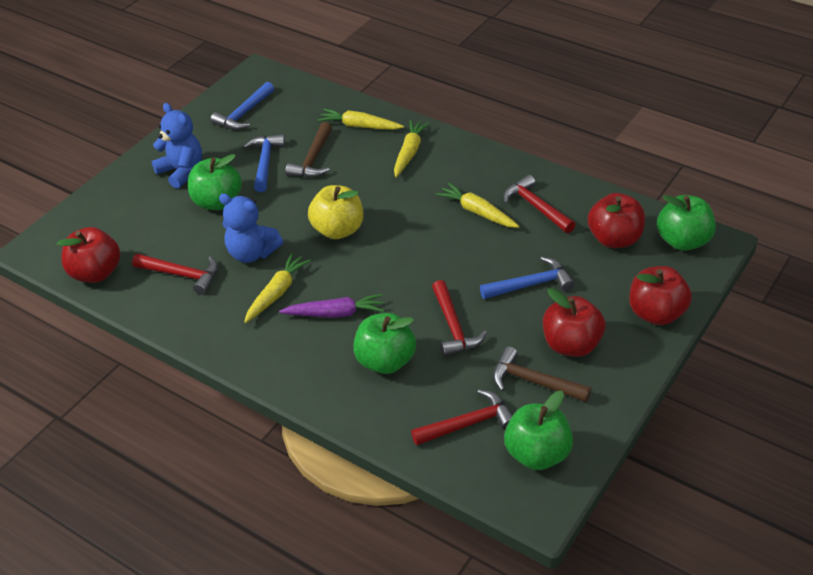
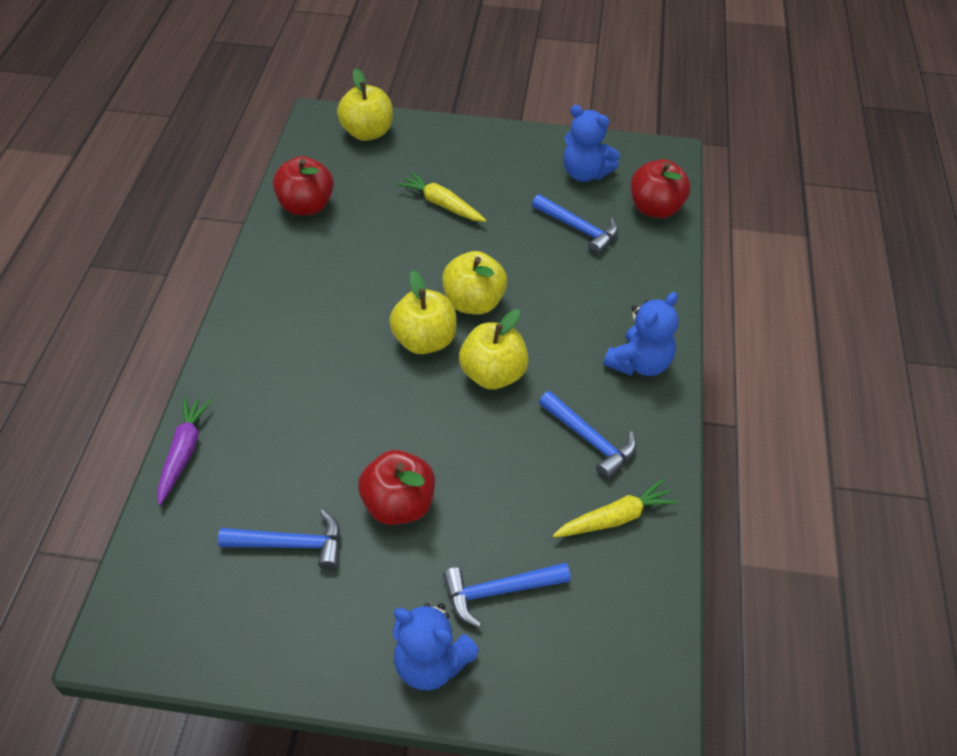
blue hammer: [210,82,274,130] [243,134,285,192] [480,257,575,299] = 3 -> [218,510,340,570] [443,562,571,628] [532,194,618,255] [539,391,636,479] = 4
blue teddy bear: [152,103,202,189] [219,193,283,263] = 2 -> [393,603,479,690] [564,105,620,182] [604,292,678,376] = 3
brown hammer: [285,122,332,178] [493,346,592,402] = 2 -> none = 0
green apple: [188,154,242,210] [353,313,416,374] [504,391,573,470] [657,195,716,251] = 4 -> none = 0
red apple: [57,227,120,283] [543,288,606,357] [588,193,645,248] [629,266,692,325] = 4 -> [273,156,334,216] [358,450,435,525] [630,159,690,218] = 3
red hammer: [132,254,218,295] [411,389,513,445] [432,280,487,357] [503,175,576,233] = 4 -> none = 0
yellow apple: [308,185,363,239] = 1 -> [337,68,393,141] [389,270,457,354] [442,251,507,314] [459,309,529,390] = 4
yellow carrot: [244,253,311,323] [318,109,404,130] [394,120,430,177] [436,183,520,228] = 4 -> [397,172,487,222] [553,479,678,538] = 2

